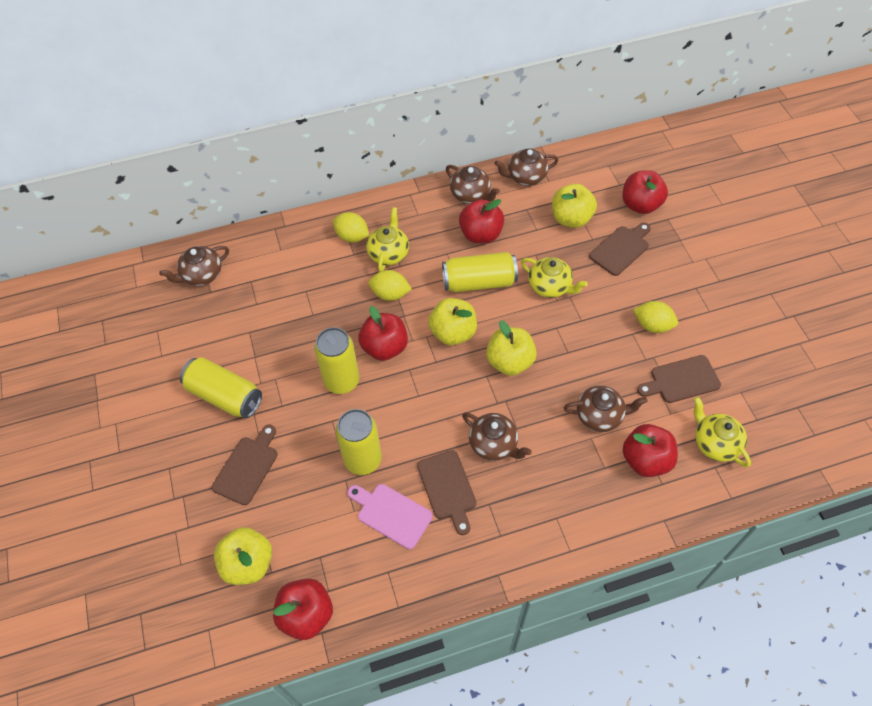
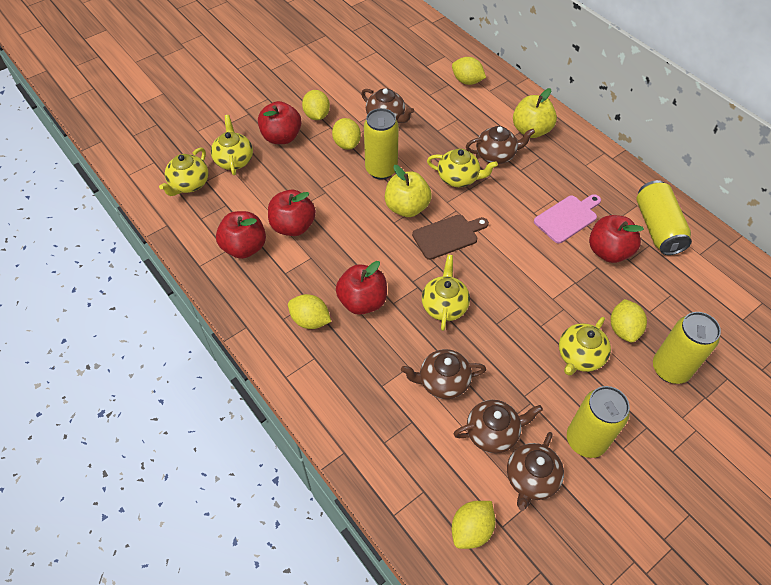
brown cutting board: [212,424,278,505] [417,450,476,535] [589,223,651,276] [637,355,721,403] = 4 -> [412,215,489,260] = 1
yellow apple: [214,527,272,585] [428,298,477,345] [486,320,537,376] [552,184,597,228] = 4 -> [385,165,432,217] [513,88,557,138] = 2
yellow lemon: [333,212,369,243] [368,270,412,301] [633,301,678,333] = 3 -> [288,294,331,329] [302,90,330,120] [332,118,361,150] [452,57,486,85] [452,501,496,549] [611,299,647,342] = 6
yellow teapot: [366,207,409,272] [521,257,588,298] [694,397,751,467] = 3 -> [159,148,208,196] [211,115,253,175] [422,255,470,331] [427,148,498,187] [559,317,611,375] = 5

